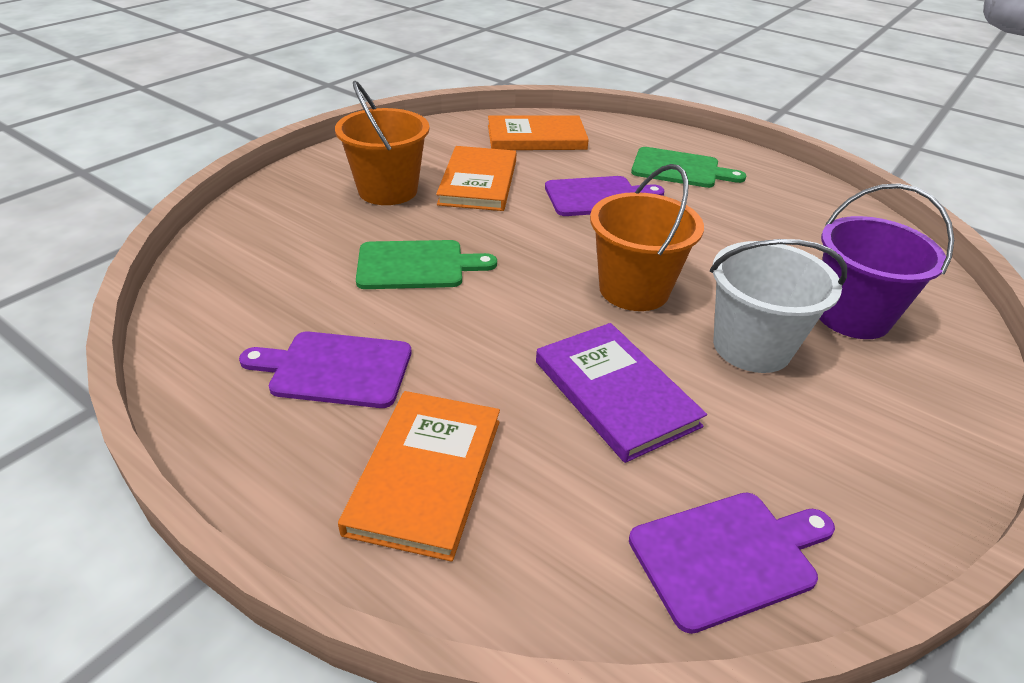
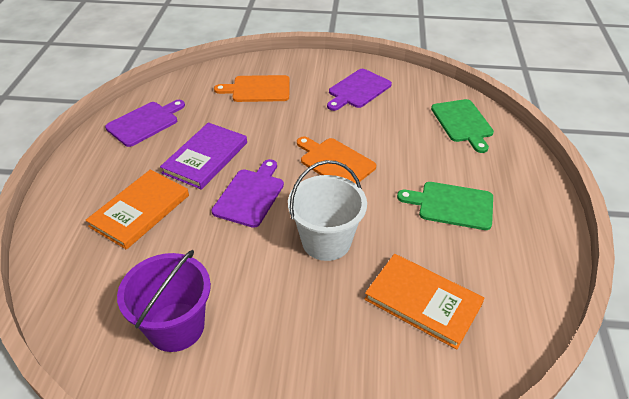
orange book: [338,391,500,562] [436,146,516,211] [488,115,589,150] = 3 -> [86,170,189,250] [364,254,484,349] = 2
orange bucket: [335,81,430,205] [590,164,704,311] = 2 -> none = 0
orange cutting board: none = 0 -> [214,75,289,102] [297,136,376,183] = 2

